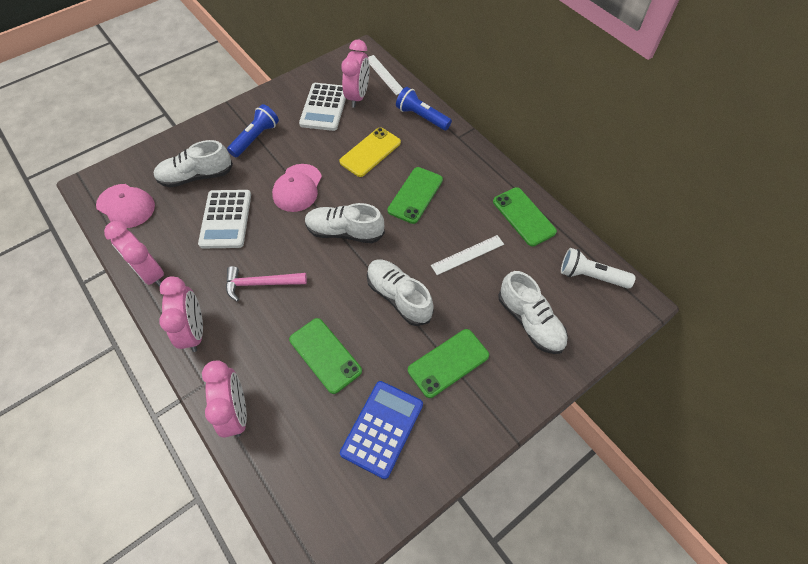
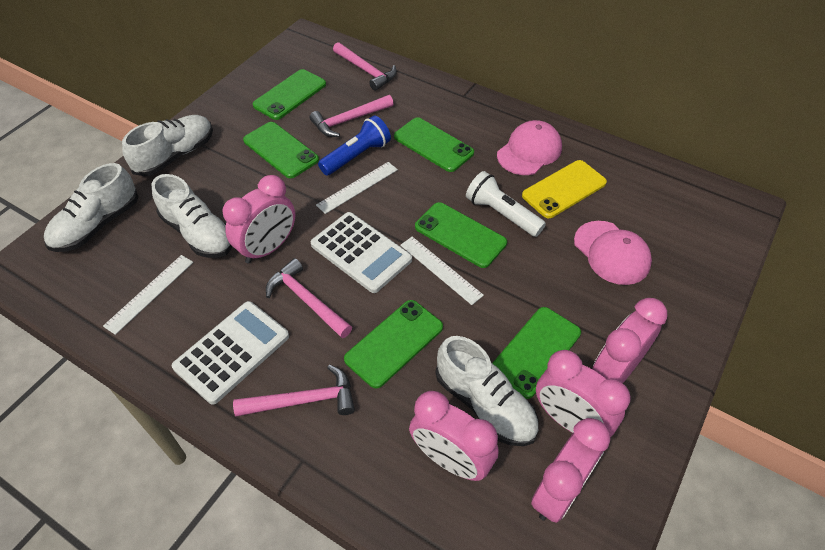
blue calculator: [340,381,423,479] = 1 -> none = 0
blue flashlight: [227,104,279,157] [396,87,452,130] = 2 -> [318,116,391,175] = 1
green phone: [289,318,362,394] [387,167,443,224] [408,329,489,398] [493,187,557,247] = 4 -> [243,122,319,178] [253,69,326,120] [344,300,443,389] [394,117,474,172] [415,202,507,268] [492,307,581,399] = 6
pink clock: [104,221,164,287] [159,276,203,352] [202,360,247,438] [341,40,370,108] = 4 -> [222,175,295,263] [409,391,499,481] [531,418,610,523] [536,350,631,437] [592,298,668,383] = 5
pink hammer: [226,266,307,302] = 1 -> [233,365,355,417] [266,258,352,338] [310,95,394,137] [333,42,397,91] = 4
white ruler: [368,55,403,95] [431,235,504,275] = 2 -> [103,255,194,335] [316,162,398,214] [400,237,484,305] = 3

